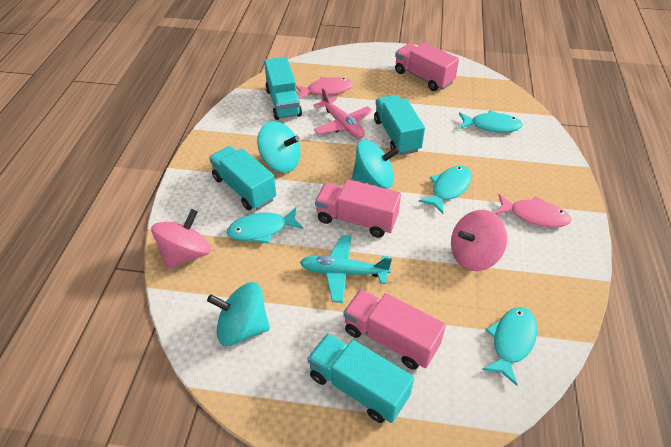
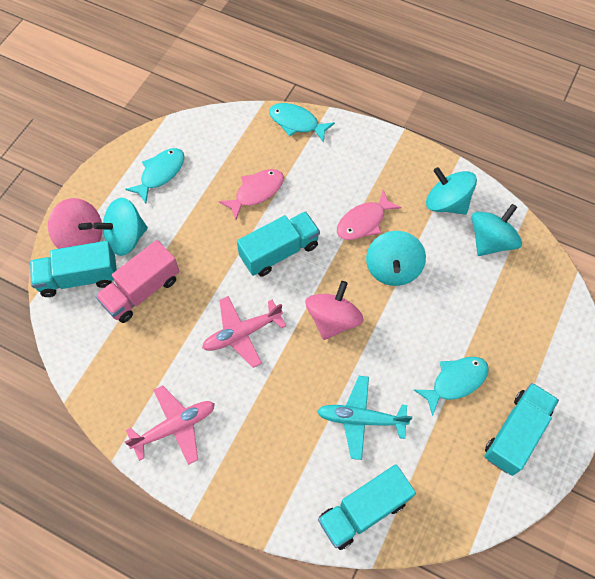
pink plane: [313,88,372,138] = 1 -> [125,386,215,465] [202,296,286,368] = 2
pink truck: [315,179,401,238] [343,289,446,370] [395,42,459,91] = 3 -> [95,240,180,323] = 1
turquoise fish: [227,207,303,244] [419,166,472,214] [459,110,523,133] [482,307,537,386] = 4 -> [125,148,184,203] [269,103,335,143] [414,357,489,416] = 3
turquoise spinning top: [207,282,270,346] [257,121,301,173] [352,140,400,189] = 3 -> [93,198,148,256] [366,231,426,286] [426,167,477,215] [472,204,522,256] = 4

